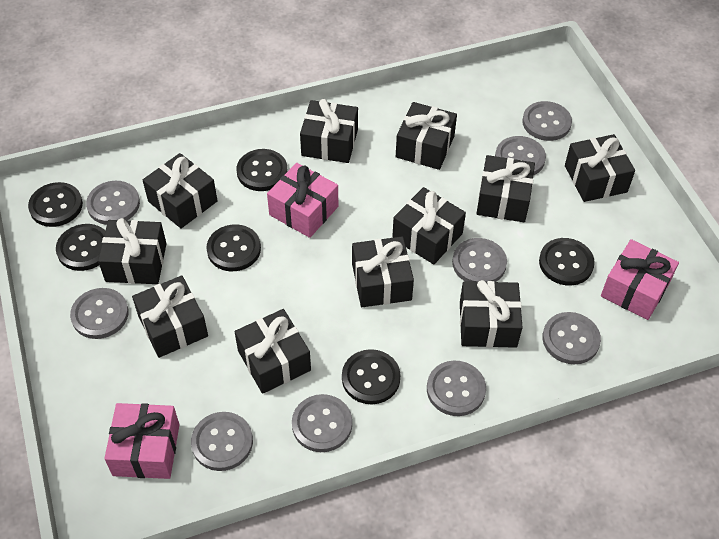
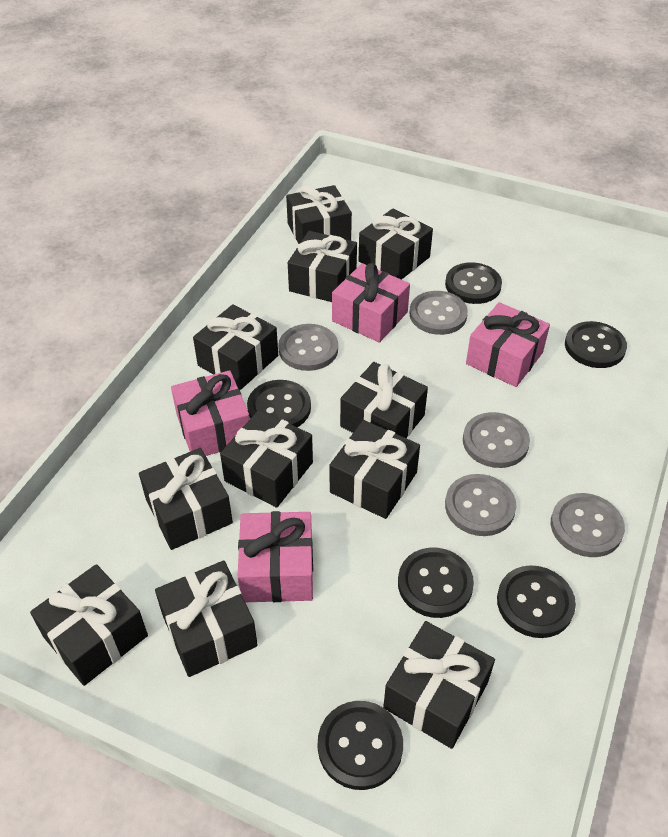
grey button: [70,288,129,339] [86,181,140,225] [191,412,253,471] [292,394,352,452] [427,361,486,416] [452,238,507,282] [495,136,546,175] [522,101,572,141] [542,312,601,364] = 9 -> [278,324,338,371] [410,291,468,335] [445,474,516,536] [463,412,530,468] [551,493,625,557] = 5
pink gift: [104,403,180,479] [267,163,338,238] [601,239,679,320] = 3 -> [171,370,250,456] [238,511,313,602] [332,263,410,343] [466,302,550,387] = 4

